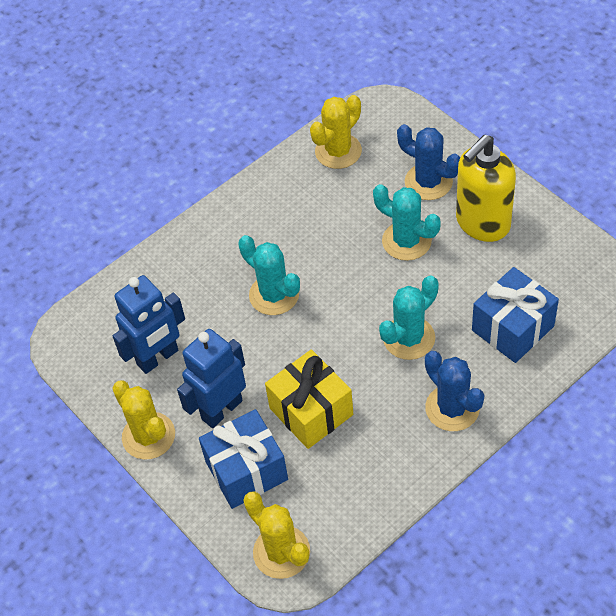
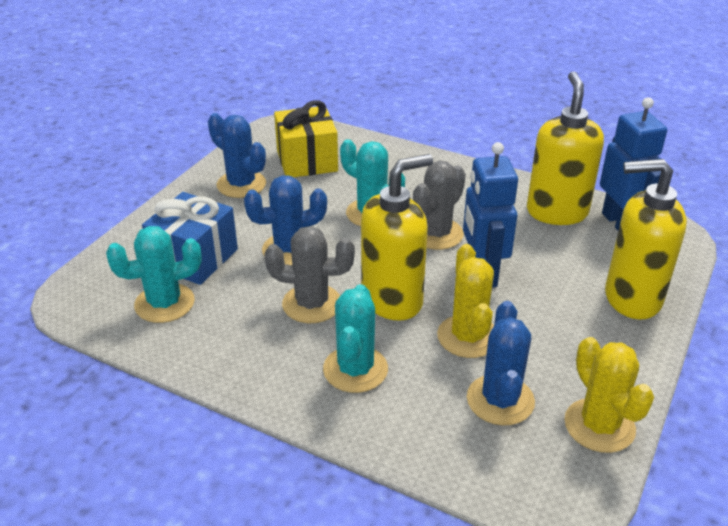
blue cactus: [397,124,460,200] [425,351,484,431] = 2 -> [208,113,266,198] [244,175,327,265] [467,301,535,426] = 3
blue gift: [199,409,288,509] [472,267,559,363] = 2 -> [142,192,238,285] = 1
grey cactus: none = 0 -> [264,226,355,323] [413,161,466,250] = 2
yellow cactus: [112,381,175,460] [243,491,310,579] [310,95,362,169] = 3 -> [437,244,494,358] [564,337,654,453] = 2
yellow soap dispenser: [456,135,516,242] = 1 -> [361,154,433,321] [527,71,604,225] [605,159,687,319] = 3

